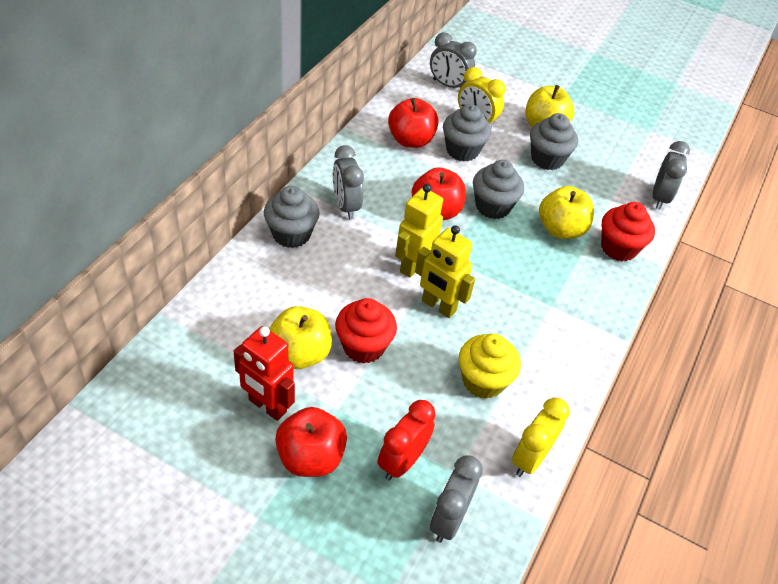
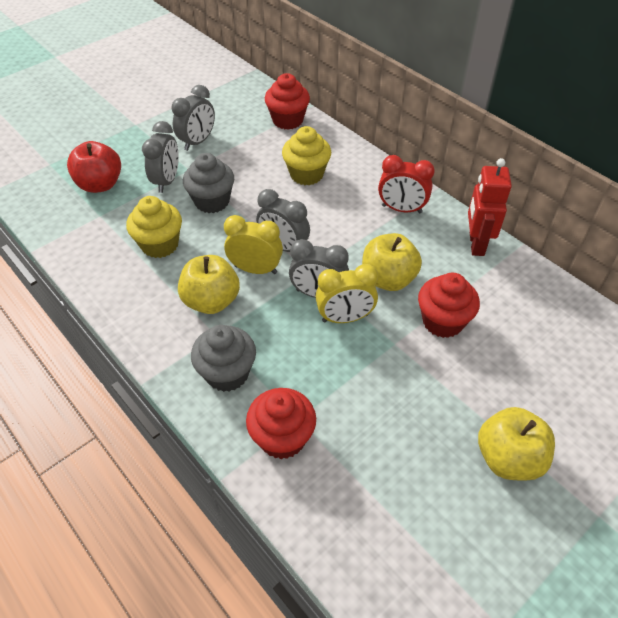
grey cupcake: [264,186,320,248] [443,104,491,161] [473,160,524,219] [530,113,578,170] = 4 -> [183,153,234,213] [191,325,256,392] = 2
red apple: [275,407,347,477] [388,98,439,148] [412,167,466,220] = 3 -> [67,141,121,193] = 1
red cupcake: [335,298,397,364] [601,202,655,261] = 2 -> [246,388,316,459] [265,73,310,130] [418,272,480,338] = 3
yellow cupcake: [459,334,521,399] = 1 -> [126,196,182,258] [282,126,331,185] = 2
yellow robot: [395,184,443,278] [415,225,475,318] = 2 -> none = 0

